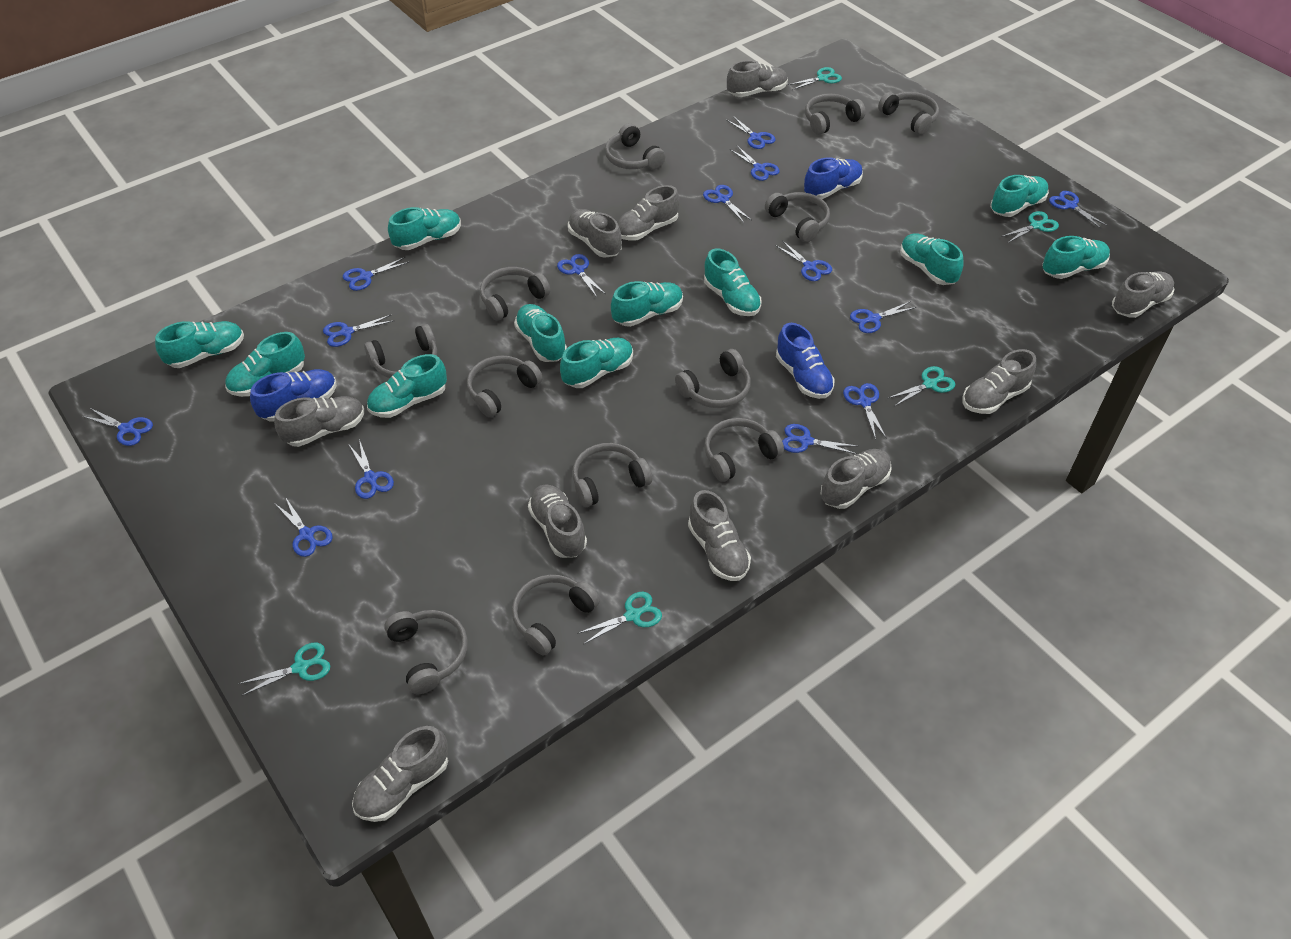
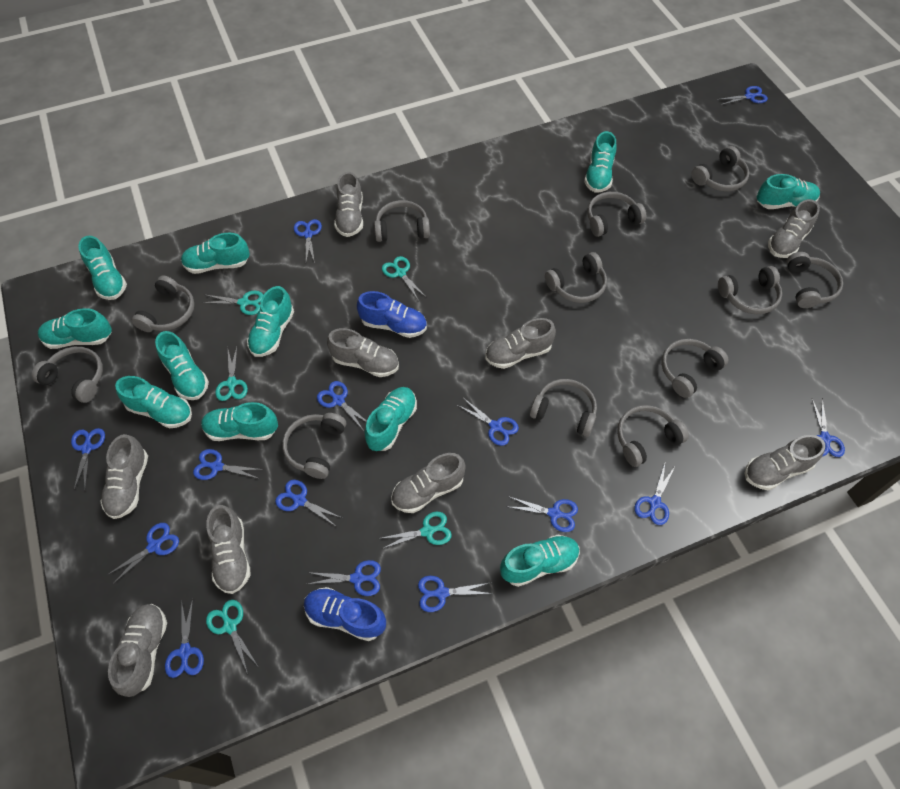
blue shoe: [250,369,337,421] [776,323,835,399] [804,157,863,199] = 3 -> [304,587,386,641] [357,291,427,338] = 2
grey shoe: [274,396,364,447] [352,726,448,822] [528,484,587,558] [568,209,622,258] [617,185,680,240] [688,490,751,581] [727,60,788,97] [820,449,892,509] [963,349,1036,414] [1112,272,1174,318] = 10 -> [100,434,148,519] [108,604,167,697] [206,505,251,594] [327,328,399,377] [334,172,363,237] [391,453,466,513] [485,318,556,369] [745,435,825,490] [768,199,820,258] = 9

